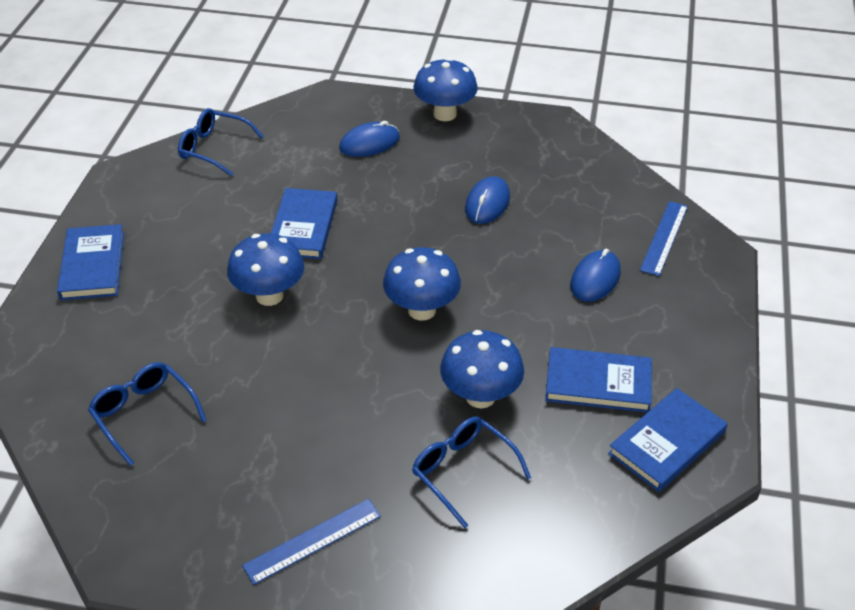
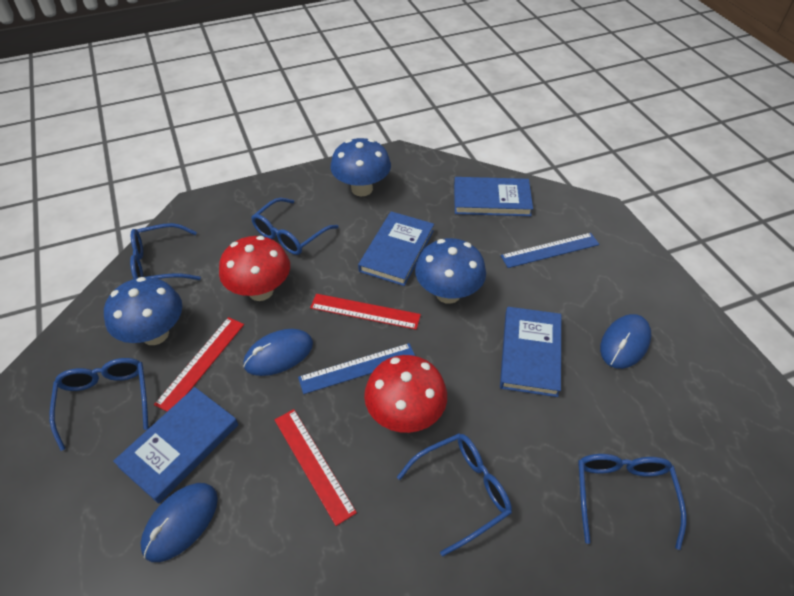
blue glasses: [88,362,207,466] [178,108,264,176] [412,417,531,528] = 3 -> [49,358,149,451] [130,223,201,280] [251,198,339,255] [397,433,512,556] [578,454,687,550] = 5
blue mushroom: [227,233,304,306] [383,247,461,321] [413,58,478,121] [440,330,524,409] = 4 -> [104,277,182,345] [330,138,391,197] [415,238,486,304] = 3
red mushroom: none = 0 -> [219,236,290,301] [364,355,447,433] = 2
red ruler: none = 0 -> [154,317,244,412] [275,409,357,526] [310,294,421,330] = 3

